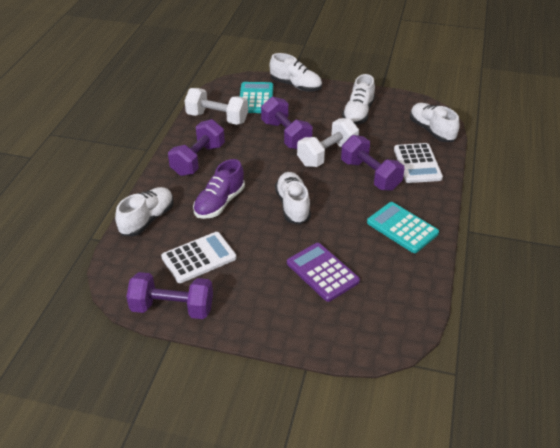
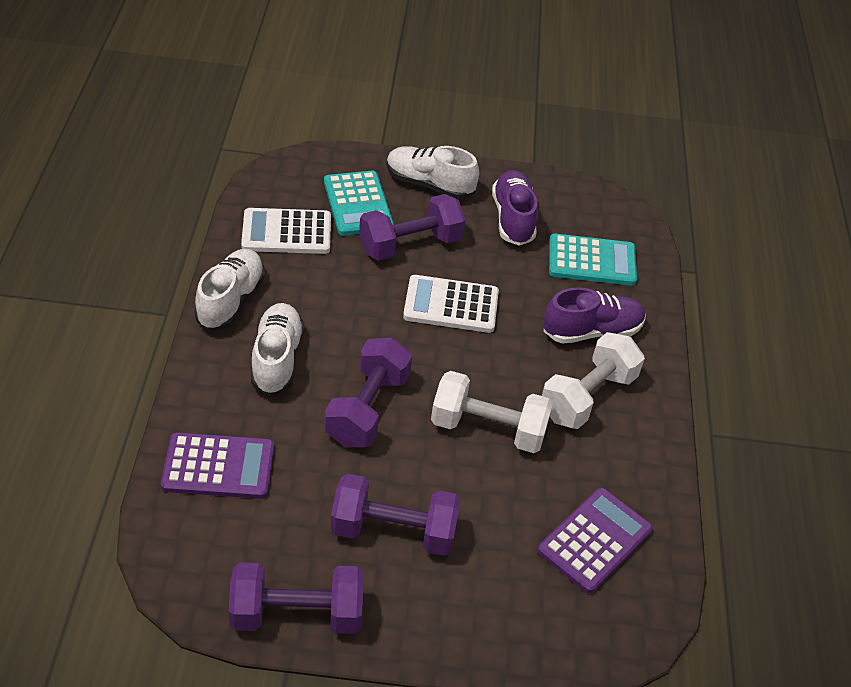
purple calculator: [287,243,360,302] = 1 -> [161,432,274,499] [537,488,653,594] = 2
purple shoe: [193,159,245,219] = 1 -> [492,170,538,246] [543,287,646,344] = 2
white shoe: [115,187,174,237] [270,53,322,92] [275,172,311,224] [342,74,375,125] [410,103,460,142] = 5 -> [194,249,265,330] [251,303,304,396] [387,146,479,199] = 3

